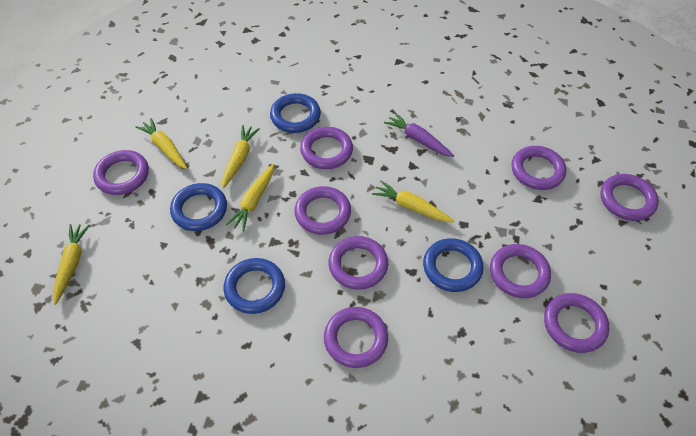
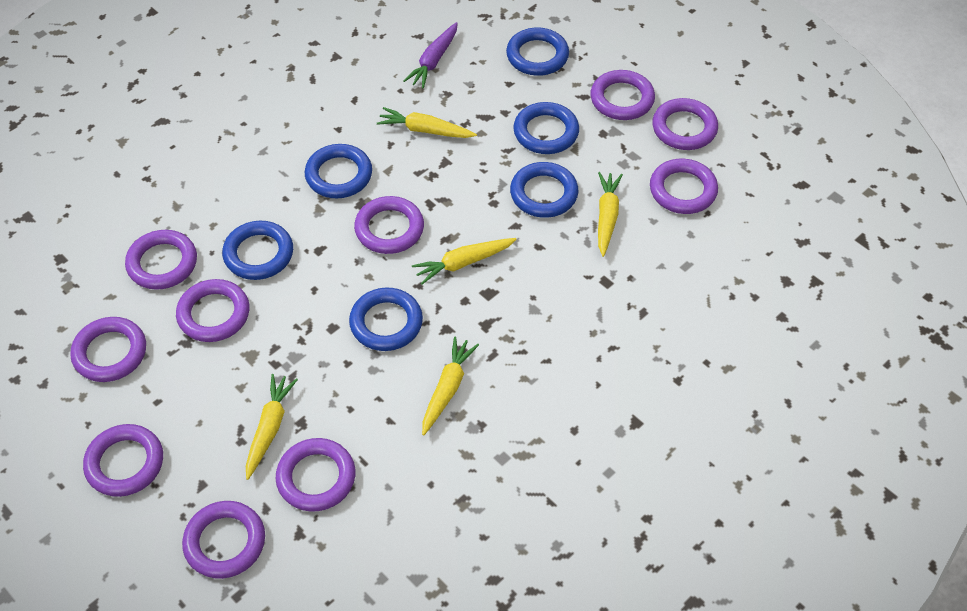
blue ring: [170,183,227,231] [224,258,285,314] [270,93,321,133] [423,238,484,292] = 4 -> [222,221,293,280] [305,144,372,198] [349,288,423,351] [506,27,569,76] [510,162,578,218] [513,102,579,154] = 6
purple ring: [93,150,149,195] [294,186,351,235] [300,127,353,169] [324,307,388,368] [328,236,388,290] [490,244,551,298] [512,146,566,190] [544,293,609,353] [601,174,659,221] = 9 -> [70,317,146,382] [83,424,163,497] [125,230,197,290] [176,279,249,342] [182,501,265,579] [276,438,355,512] [354,196,424,254] [591,70,655,120] [650,159,718,214] [652,98,718,150] = 10

